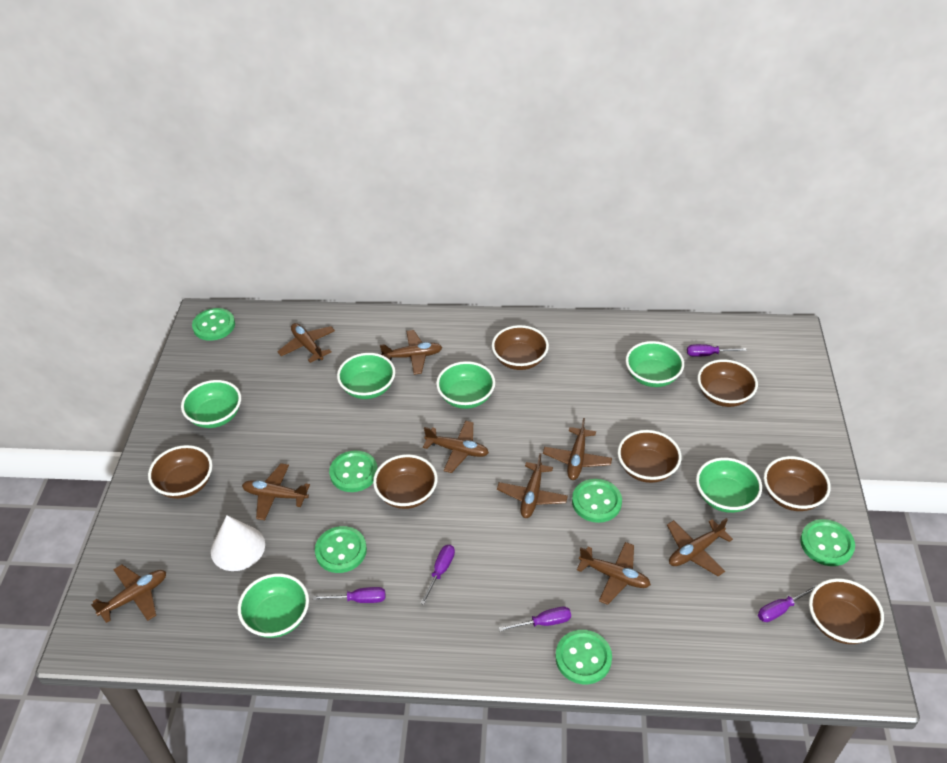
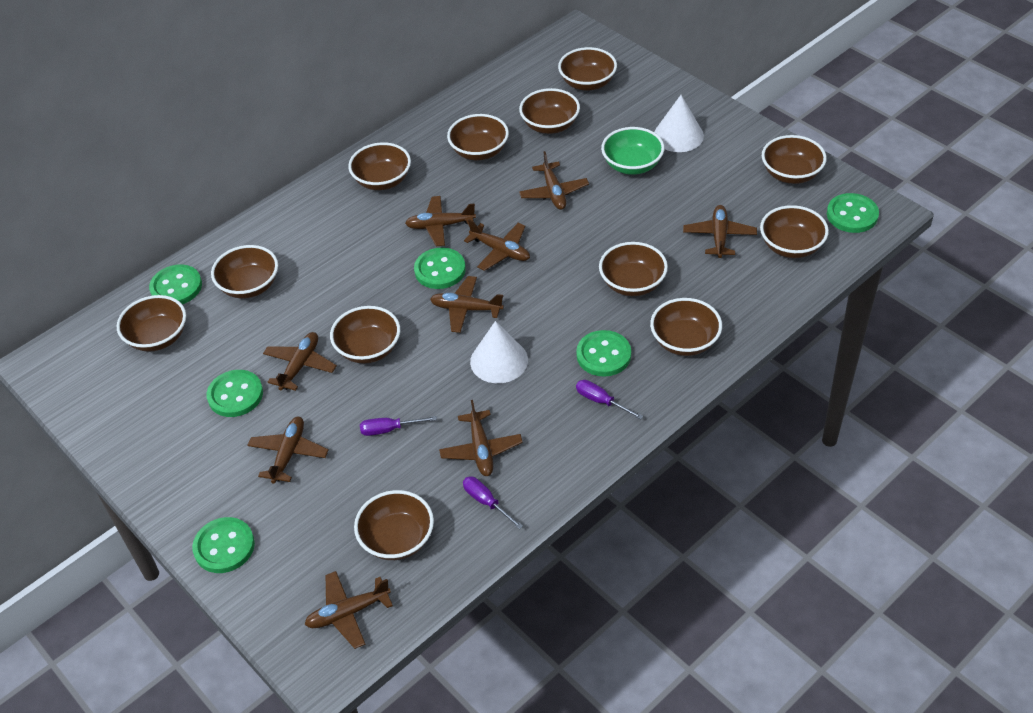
brown bowl: [148,445,212,499] [373,454,438,509] [492,325,549,370] [618,430,682,483] [697,359,758,407] [764,456,831,511] [809,578,884,644] = 7 -> [117,295,186,352] [211,245,278,299] [330,306,400,364] [348,142,411,190] [354,490,434,560] [447,114,509,160] [519,88,580,134] [558,47,617,91] [599,242,668,296] [650,298,722,356] [760,205,829,258] [762,135,827,184] = 12
green bowl: [181,380,241,428] [238,573,309,638] [337,353,395,399] [436,361,495,409] [626,341,684,387] [696,458,762,513] = 6 -> [601,127,664,175] = 1
purple screwdriver: [313,587,385,603] [420,545,455,605] [498,607,571,631] [687,344,747,357] [758,585,817,622] = 5 -> [360,416,437,436] [463,477,523,529] [576,380,643,420] = 3
white cone: [211,515,265,571] = 1 -> [470,321,528,383] [654,95,704,152] = 2

